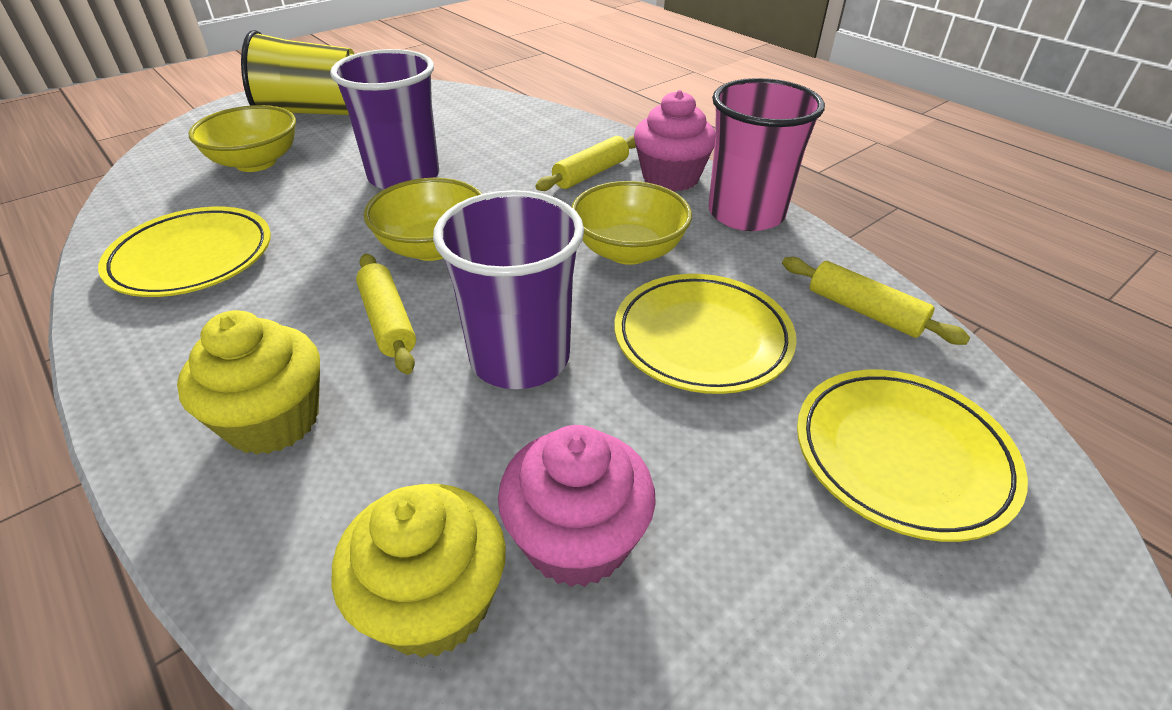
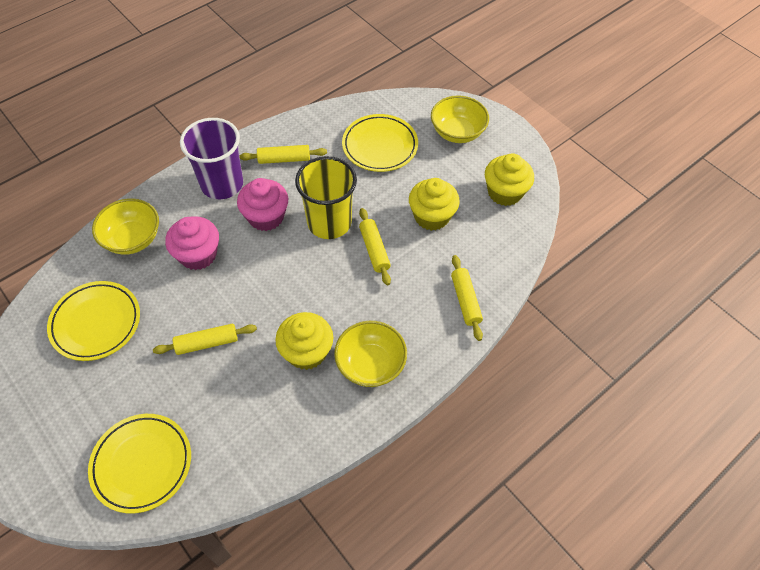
pink cup: [708,78,825,231] = 1 -> none = 0
purple cup: [330,49,439,189] [433,190,584,389] = 2 -> [180,118,243,199] = 1
yellow cupcake: [177,310,320,455] [331,484,506,658] = 2 -> [275,312,333,370] [409,178,460,231] [485,153,534,206] = 3
yellow rolling pin: [356,254,416,374] [535,135,636,191] [782,257,971,345] = 3 -> [153,324,257,355] [239,145,327,164] [359,208,391,285] [451,255,483,341] = 4

